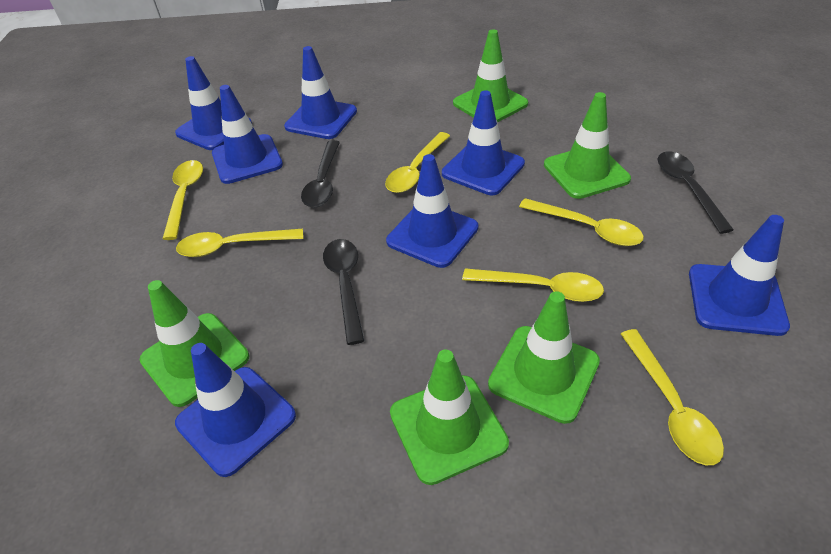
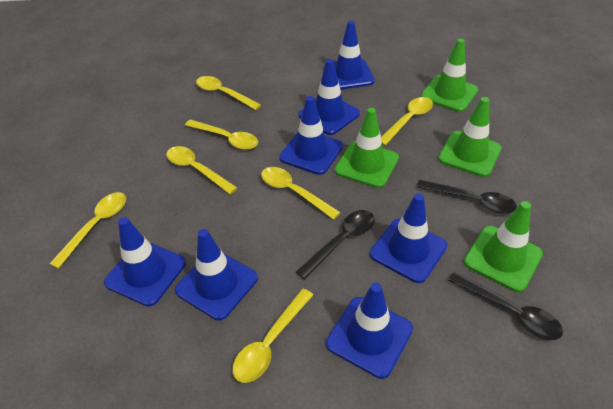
green traffic cone: [140,280,249,407] [390,350,509,485] [453,29,528,122] [488,291,600,424] [544,92,631,199] = 5 -> [335,108,399,188] [421,38,478,112] [438,97,502,177] [464,201,543,292] = 4
yellow spoon: [163,160,203,240] [176,229,303,257] [385,132,450,193] [462,268,604,302] [519,198,644,246] [621,329,724,465] = 6 -> [50,192,126,269] [166,146,237,194] [185,120,258,150] [196,76,261,110] [232,289,313,383] [261,167,341,220] [381,97,433,146] = 7

